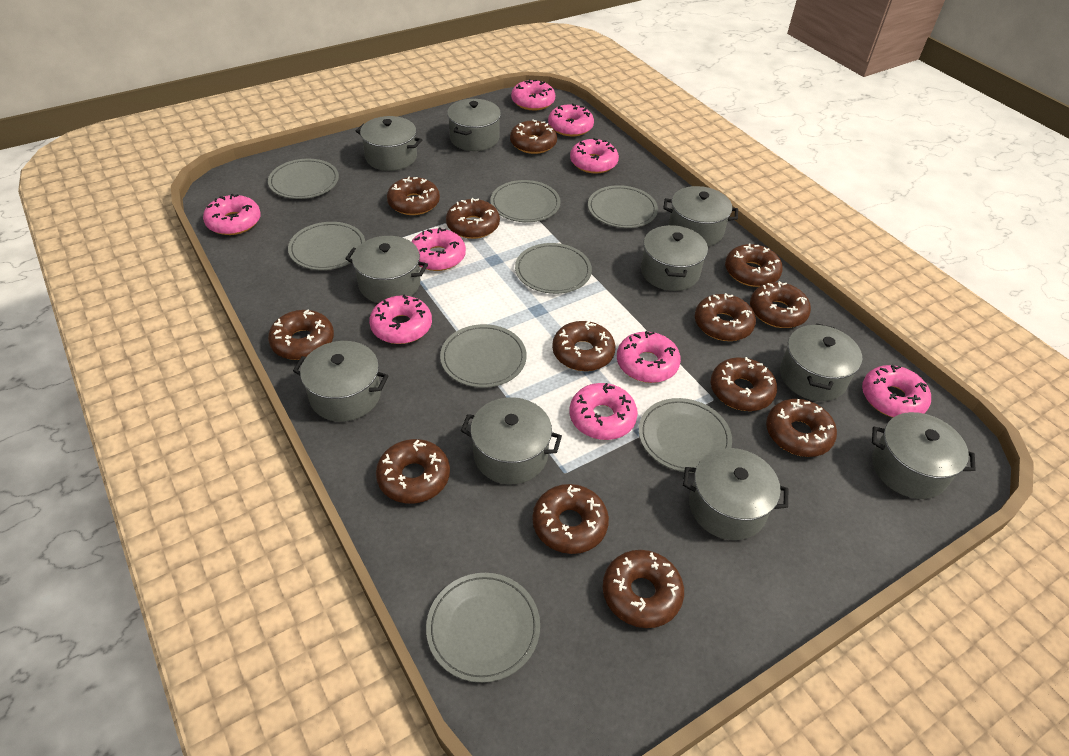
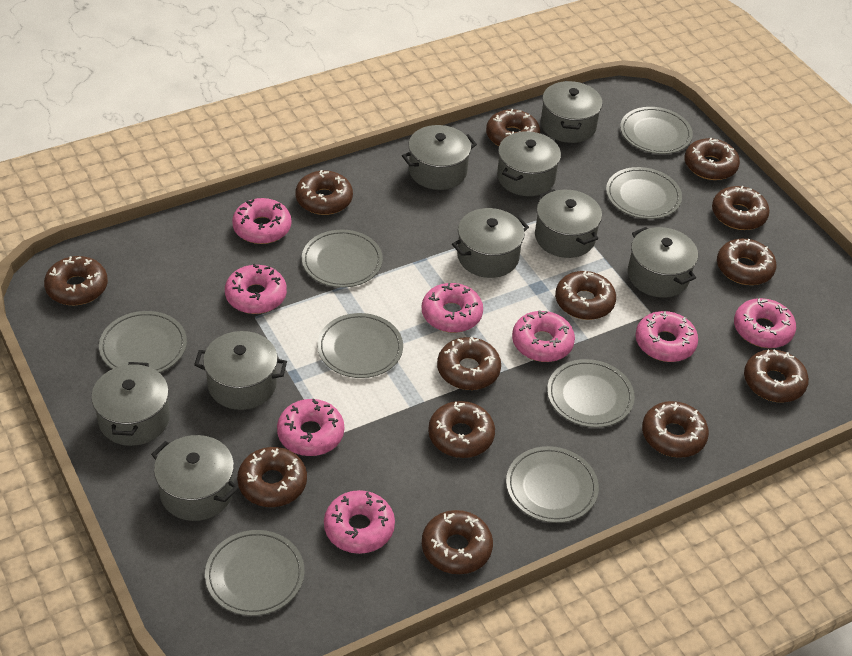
grey pot: [293,341,388,422] [345,236,428,303] [356,116,422,171] [447,99,501,151] [461,397,562,484] [641,225,708,291] [663,186,738,246] [683,448,788,540] [780,323,862,401] [872,412,976,499] = 10 -> [91,362,170,446] [151,435,238,521] [194,331,287,410] [402,125,477,190] [452,208,529,278] [497,131,561,196] [535,189,602,258] [541,81,603,143] [628,227,698,298] = 9
pink donut: [203,194,261,235] [369,294,432,344] [412,228,466,271] [511,79,555,110] [548,103,594,136] [570,138,619,174] [570,383,638,440] [617,331,681,383] [862,365,931,417] = 9 -> [225,264,287,314] [232,198,291,244] [277,399,344,456] [324,490,395,554] [422,283,483,333] [512,310,575,362] [635,311,698,362] [734,298,796,348] = 8

